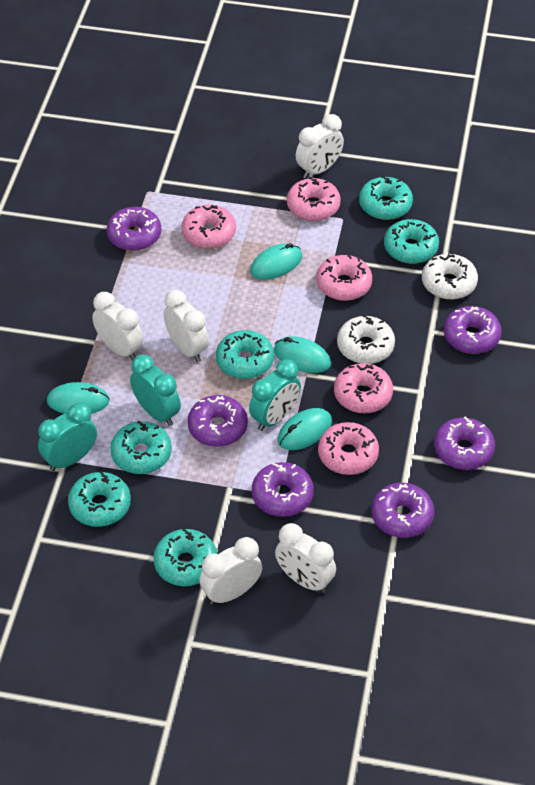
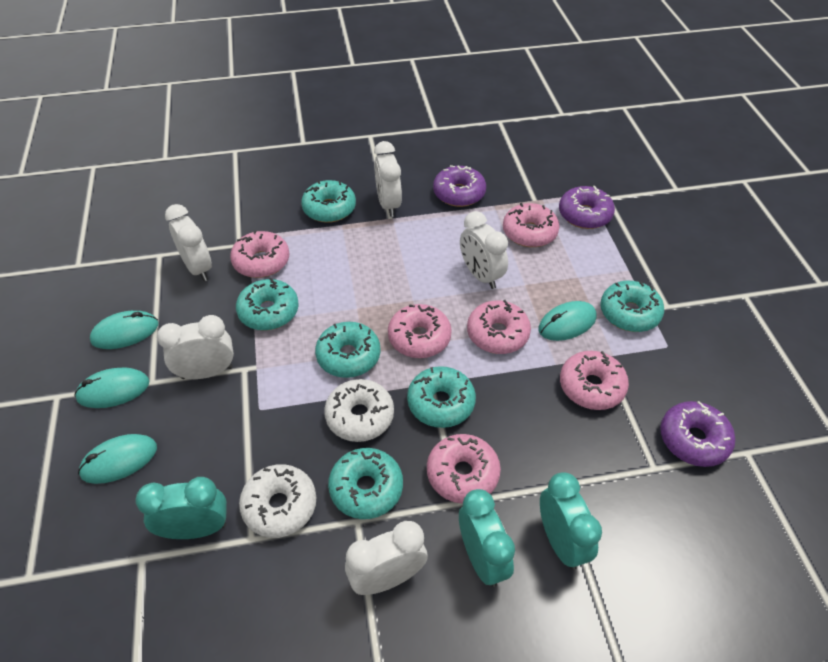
pink donut: [181,205,236,249] [287,177,340,221] [316,255,372,301] [318,422,379,475] [334,363,393,413] = 5 -> [230,230,289,278] [388,304,452,358] [427,434,501,504] [467,300,531,354] [503,203,560,247] [560,351,629,410] = 6
purple donut: [107,207,161,251] [188,395,248,447] [252,462,314,517] [371,483,434,538] [434,417,495,470] [444,306,502,354] = 6 -> [433,165,486,207] [559,186,615,229] [660,401,735,467] = 3

